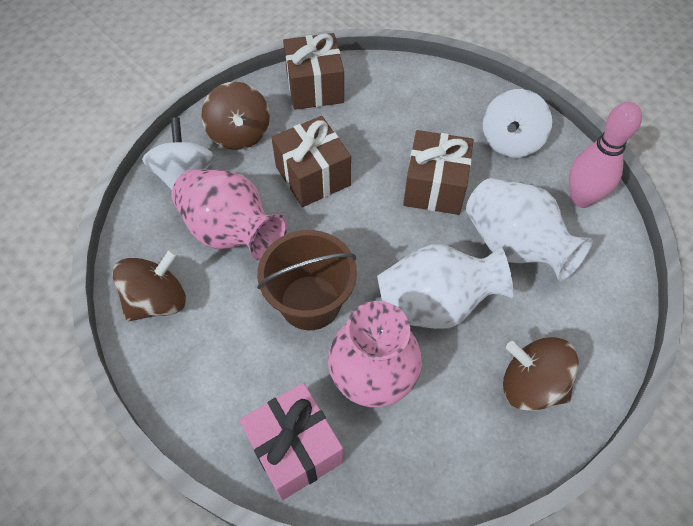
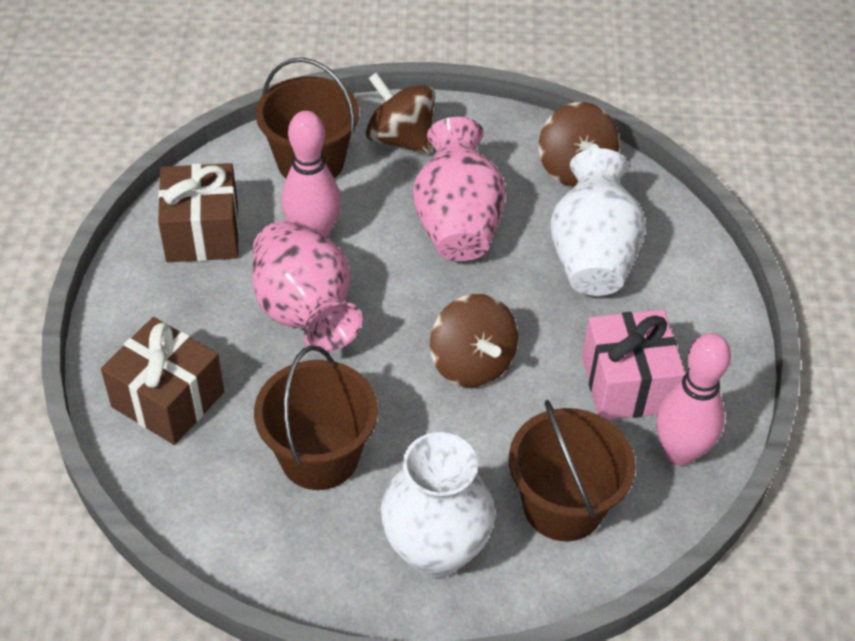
brown bucket: [257,230,357,330] = 1 -> [254,345,378,490] [256,58,359,179] [509,400,636,541] = 3
brown gift: [271,116,351,207] [283,33,344,110] [403,130,474,215] = 3 -> [101,317,224,445] [158,163,239,262] = 2
pink bowling pin: [569,102,642,208] = 1 -> [281,111,341,238] [656,333,731,466] = 2
white spinning top: [142,118,214,190] [483,89,552,158] = 2 -> none = 0

